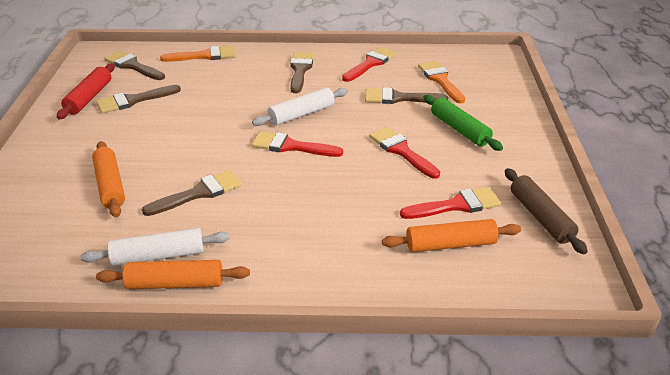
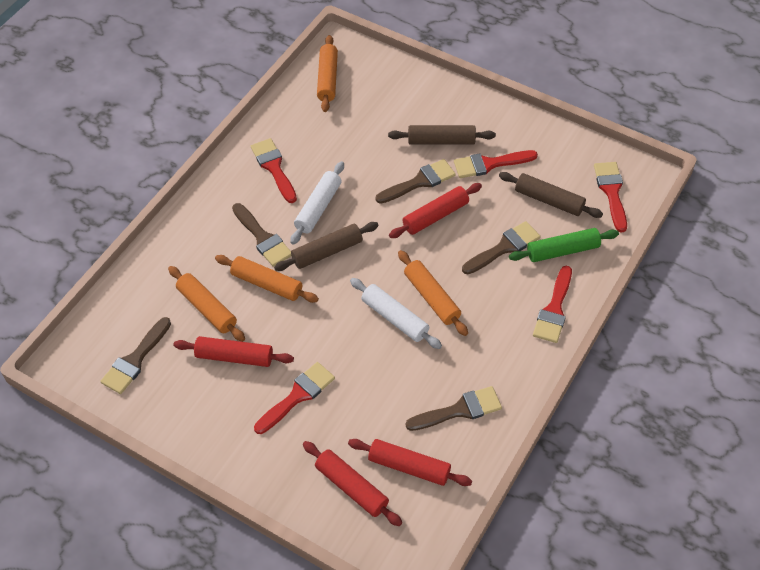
brown rolling pin: [505,168,588,254] = 1 -> [274,222,379,271] [388,125,496,145] [499,172,603,218] = 3
orange brush: [160,46,236,62] [418,61,465,104] = 2 -> none = 0
orange rolling pin: [92,141,125,218] [96,260,250,289] [382,219,521,252] = 3 -> [168,266,245,342] [215,255,319,303] [317,35,338,112] [398,250,468,336] = 4
red brush: [252,131,343,157] [342,47,397,82] [369,127,440,179] [400,187,501,219] = 4 -> [251,138,297,203] [254,362,335,434] [454,150,538,178] [533,266,572,343] [594,162,627,232] = 5
red rolling pin: [57,64,115,119] = 1 -> [173,336,294,367] [303,441,402,526] [348,439,472,486] [389,183,482,238] = 4

